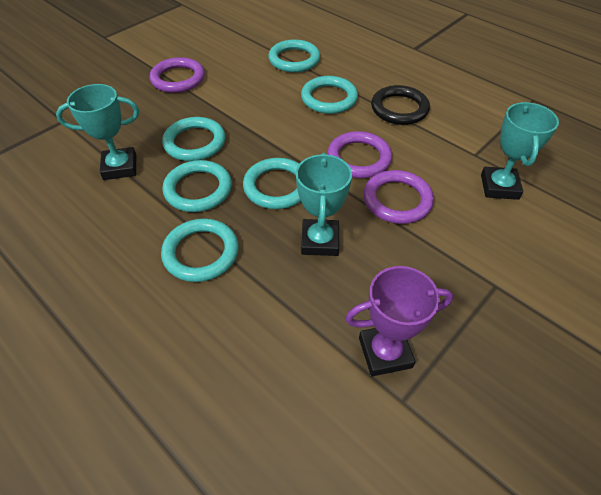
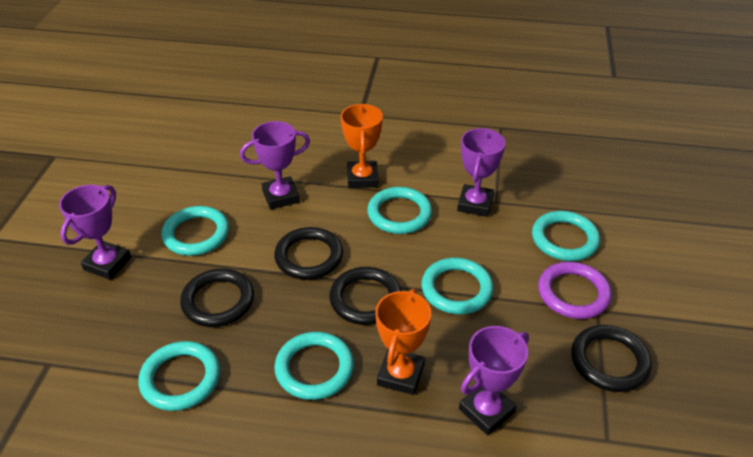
black ring: [371,85,430,125] = 1 -> [180,268,254,327] [274,227,343,280] [329,267,401,325] [571,325,652,392] = 4
orange trophy: none = 0 -> [341,104,383,188] [375,289,431,395] = 2
purple ring: [150,57,205,93] [327,131,392,178] [363,170,434,224] = 3 -> [538,262,612,319] = 1
purple trophy: [345,266,453,376] = 1 -> [59,185,131,280] [240,121,310,209] [457,128,505,217] [459,326,529,435] = 4
turquoise trophy: [56,84,139,180] [296,153,352,256] [481,102,559,200] = 3 -> none = 0

